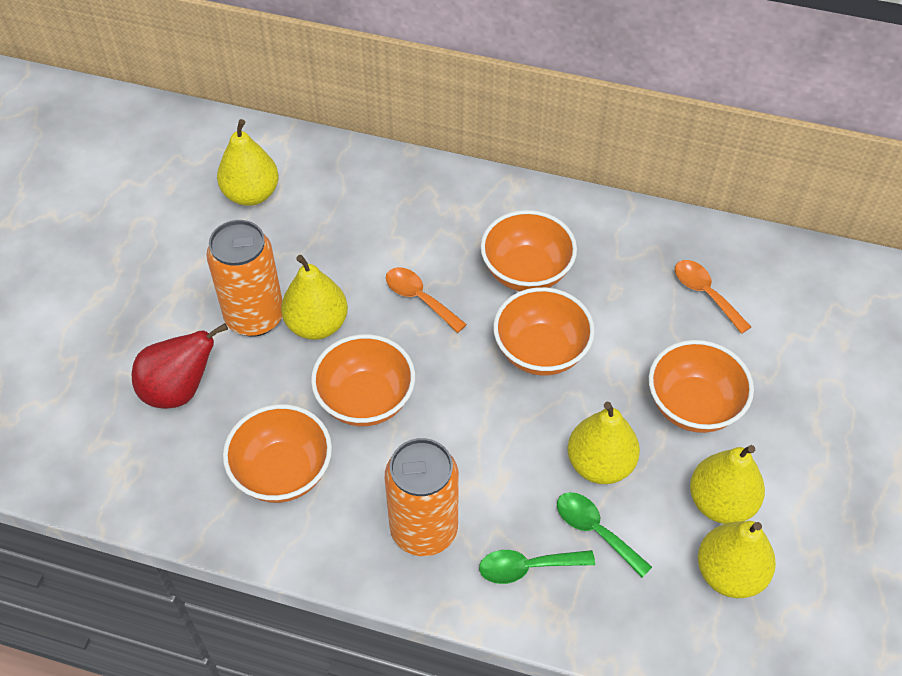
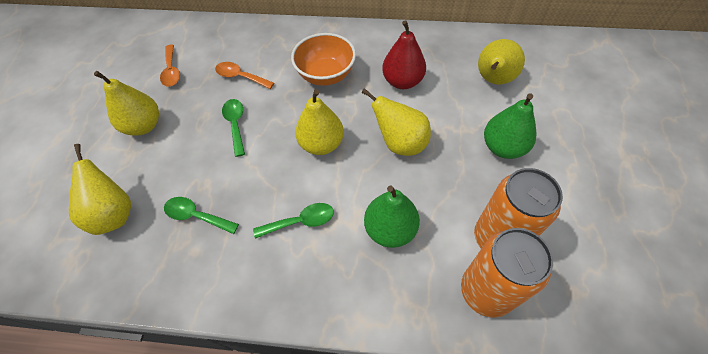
green pear: none = 0 -> [364,186,420,248] [484,93,537,159] = 2
green spoon: [479,550,595,584] [557,492,652,578] = 2 -> [164,197,239,234] [222,99,245,157] [253,203,334,239] = 3
orange bowl: [223,404,332,503] [311,334,415,426] [481,210,577,291] [493,287,595,376] [649,340,754,433] = 5 -> [291,33,356,86] = 1

